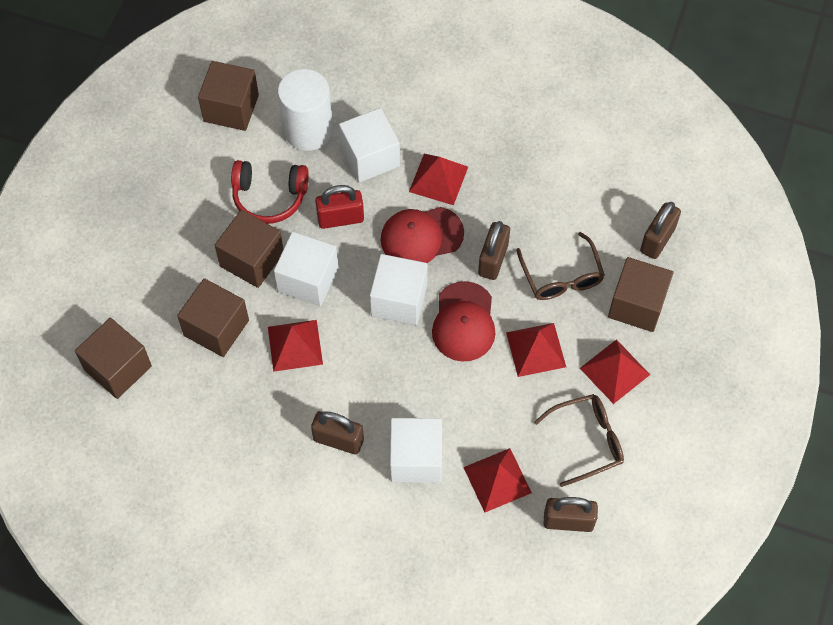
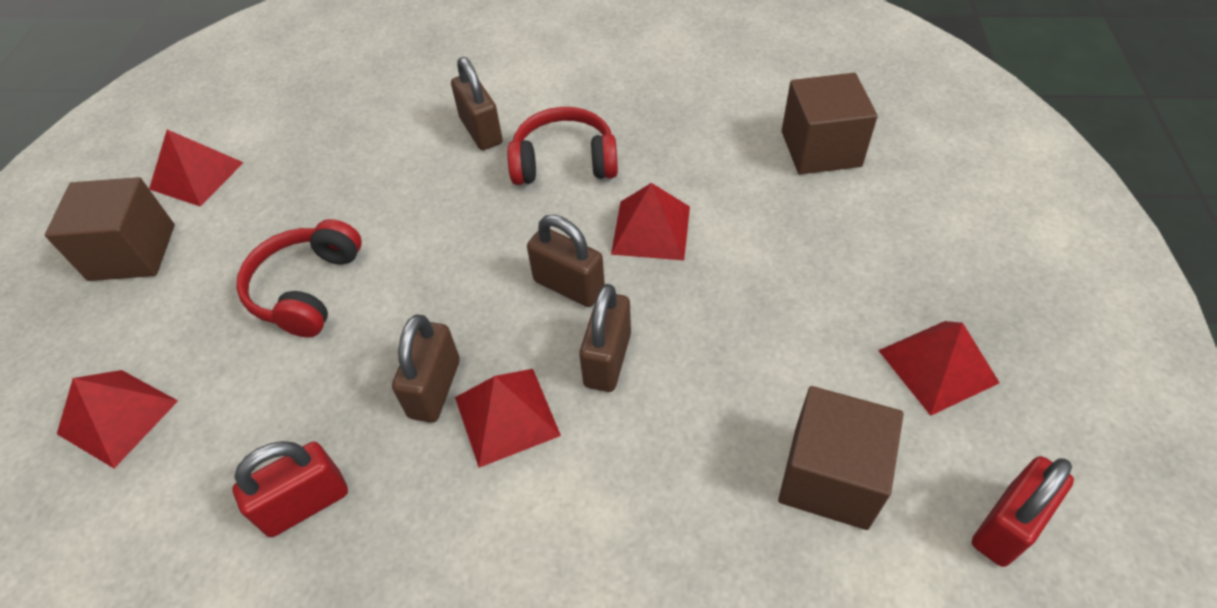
brown cube: [75,318,152,399] [177,278,249,357] [198,61,259,131] [215,210,284,288] [608,257,673,332] = 5 -> [45,177,175,281] [778,386,904,530] [782,73,878,174] = 3
brown glasses: [516,232,605,300] [534,394,624,487] = 2 -> none = 0
red cap: [381,207,464,263] [432,281,495,362] = 2 -> none = 0
red headphones: [231,160,309,224] = 1 -> [236,219,362,337] [507,107,618,185] = 2
red padlock: [315,185,364,229] = 1 -> [232,441,348,537] [972,456,1074,567] = 2
white cube: [274,232,338,307] [339,108,400,182] [370,254,428,325] [390,418,442,483] = 4 -> none = 0
white cylinder: [278,69,333,151] = 1 -> none = 0

